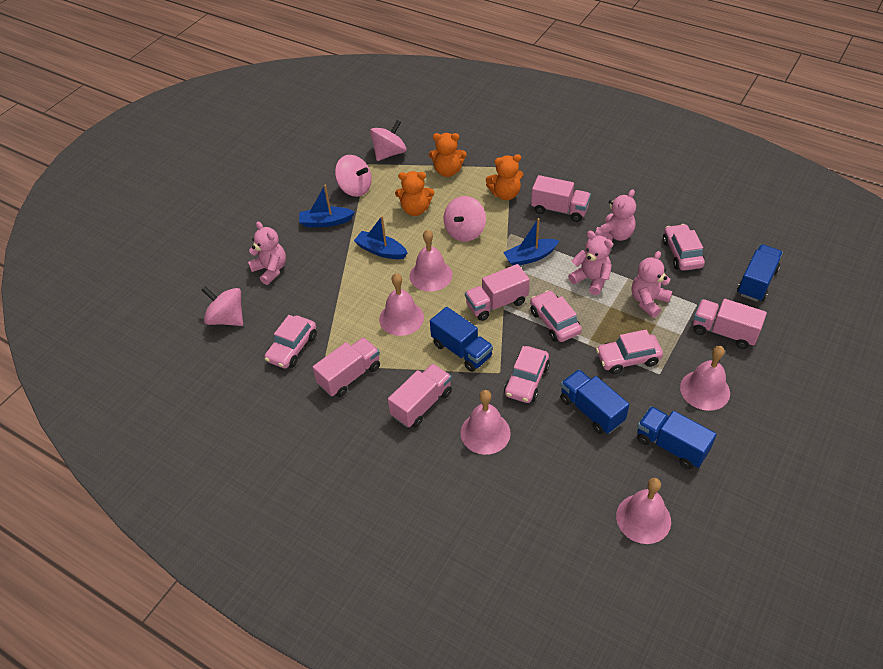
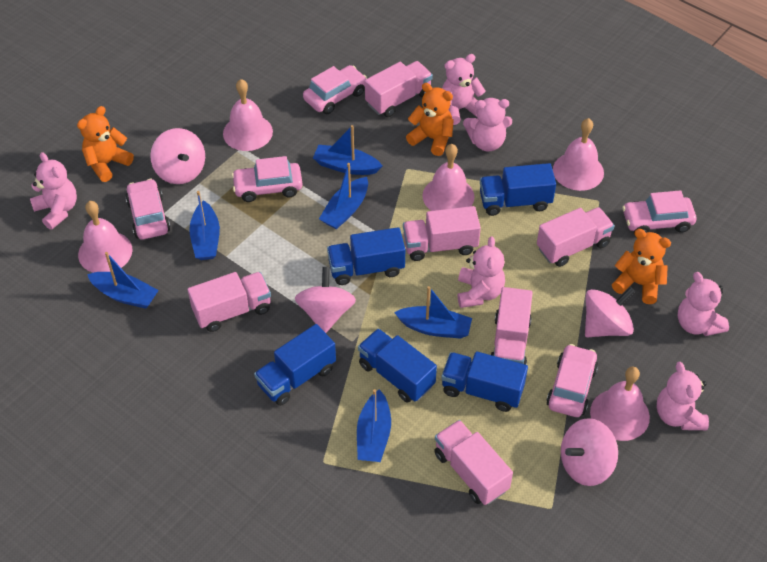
blue boat: [299,184,355,227] [354,216,408,259] [503,218,560,266] = 3 -> [87,252,159,309] [189,191,220,260] [313,125,382,175] [319,163,368,229] [357,389,391,462] [394,286,472,339] = 6
blue truck: [430,307,493,372] [560,369,629,434] [637,406,717,469] [737,244,783,302] = 4 -> [254,324,336,406] [327,227,405,285] [358,329,437,403] [441,351,528,412] [480,163,556,216] = 5
pink teddy bear: [248,221,286,285] [568,231,613,295] [595,189,636,241] [632,251,672,318] = 4 -> [30,152,77,230] [442,54,486,125] [458,236,505,308] [463,98,512,151] [656,362,709,430] [677,272,729,336] = 6
pink truck: [313,337,380,397] [388,364,452,428] [465,264,530,321] [531,175,591,222] [693,299,767,349] = 5 -> [188,272,271,332] [365,61,433,117] [403,206,481,261] [434,420,513,505] [491,287,533,365] [537,207,615,267] = 6

